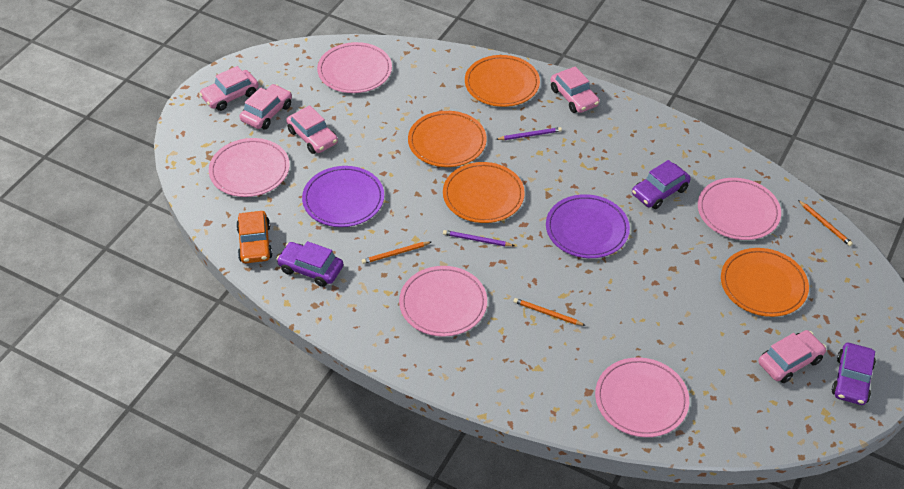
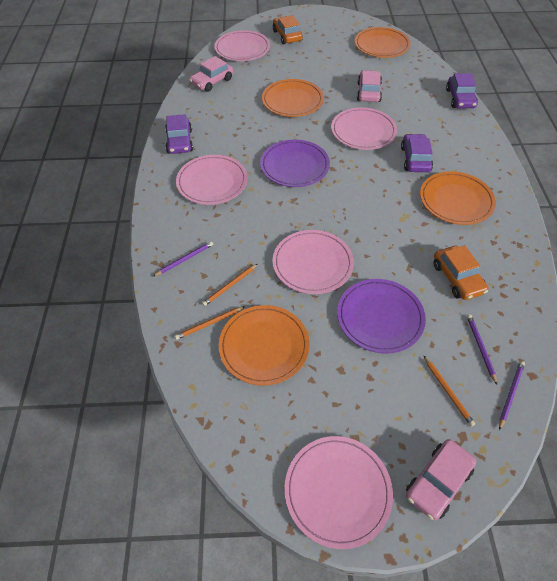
orange car: [236,211,273,263] = 1 -> [273,15,303,44] [433,245,489,300] = 2
pink car: [199,66,259,111] [240,84,292,129] [286,105,338,154] [550,66,599,113] [758,330,826,383] = 5 -> [189,56,233,92] [357,70,382,102] [406,439,476,521] = 3
purple pencil: [443,230,514,246] [496,127,562,140] = 2 -> [153,241,213,276] [467,315,497,385] [499,361,525,430] = 3

